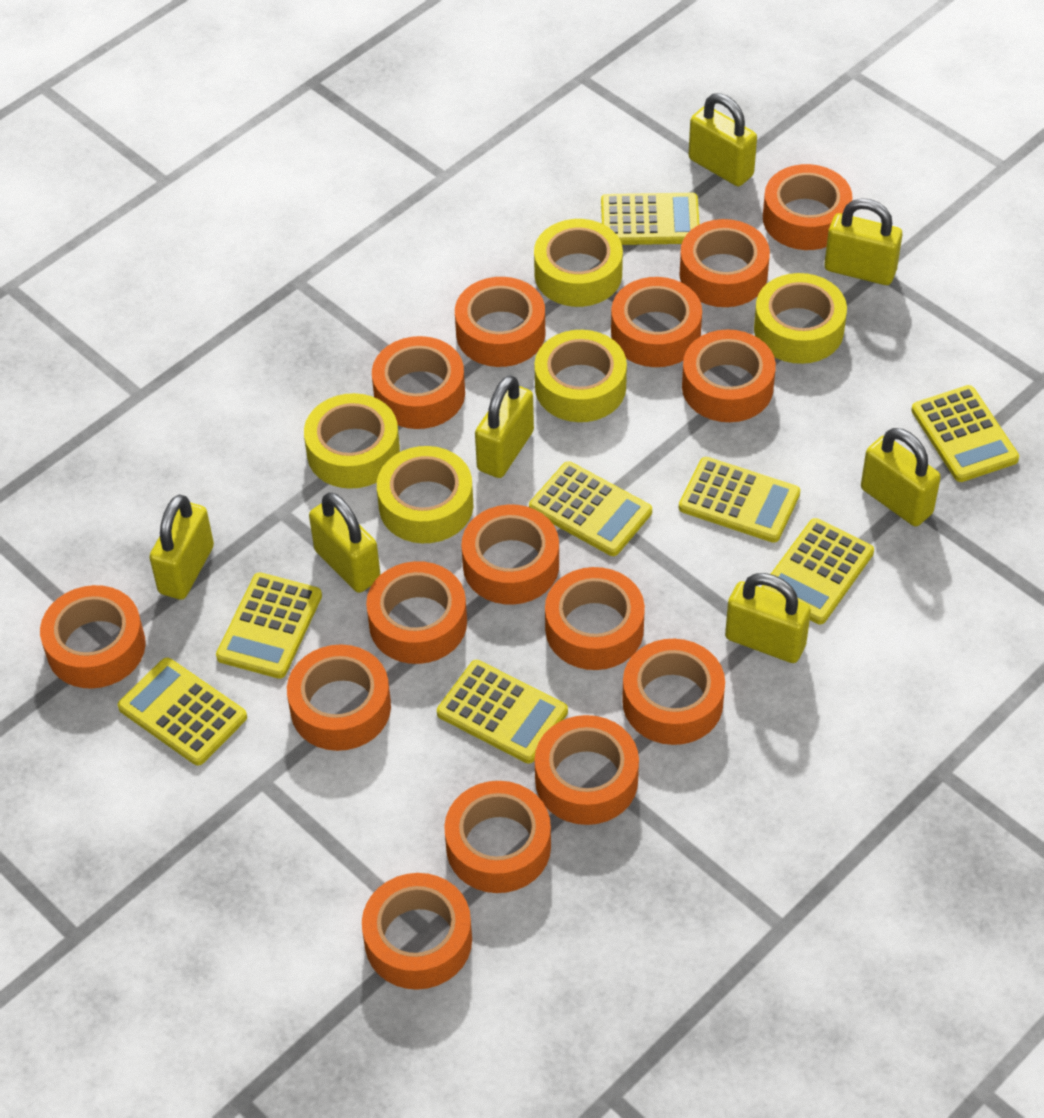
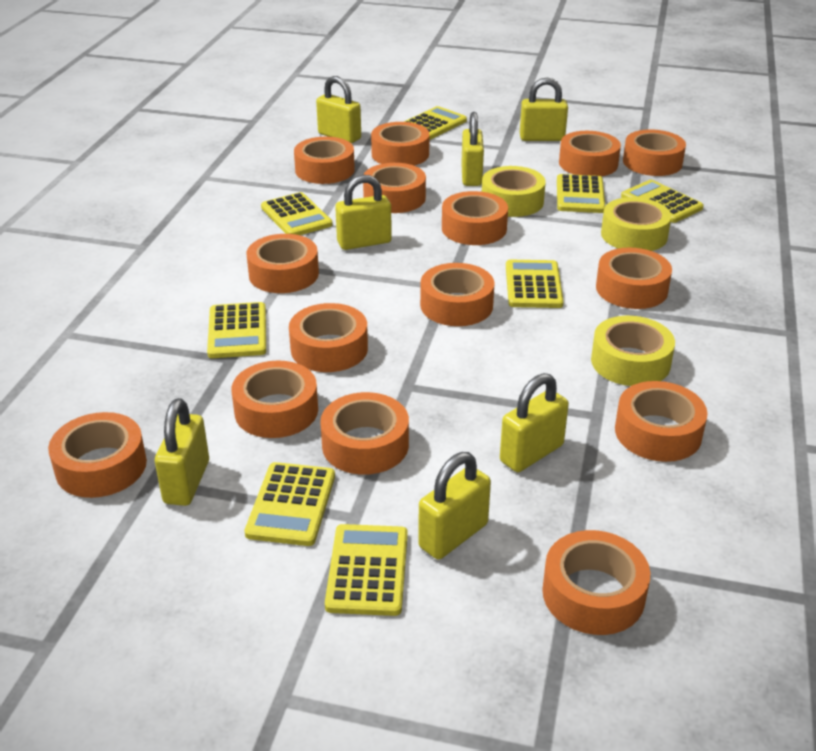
yellow tape: [304,393,400,489] [377,446,473,543] [534,219,623,307] [534,330,627,422] [754,273,847,364] = 5 -> [482,166,546,217] [591,316,675,386] [601,197,672,251] = 3

